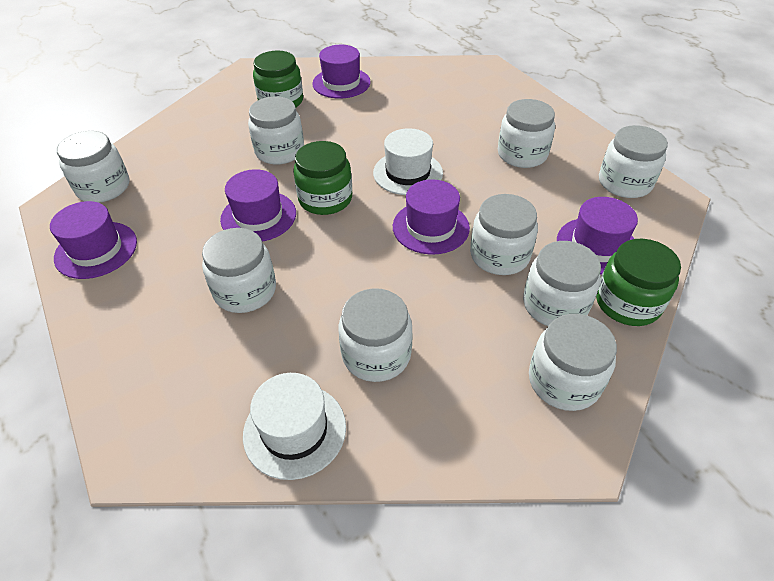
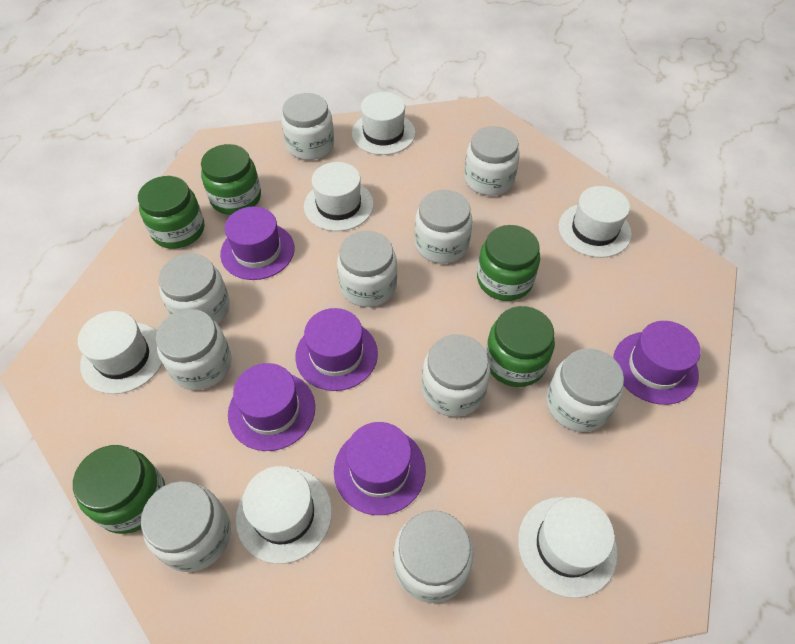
green jar: [253,50,303,107] [293,141,352,215] [596,239,681,326] = 3 -> [73,445,165,534] [138,176,204,249] [201,144,261,215] [477,225,540,301] [486,306,555,387] = 5
white hat: [243,373,346,480] [373,128,443,195] = 2 -> [78,311,162,394] [236,466,332,564] [304,162,374,231] [352,92,416,155] [518,497,618,598] [559,186,632,258] = 6
white jar: [57,131,130,203] [202,228,276,313] [248,96,304,165] [338,288,413,382] [470,194,538,275] [498,99,555,168] [523,241,601,326] [529,314,617,411] [599,125,668,198] = 9 -> [141,481,231,572] [156,309,232,390] [158,253,230,324] [281,93,334,160] [337,231,397,307] [394,510,474,603] [415,190,473,263] [422,334,490,417] [464,126,520,196] [546,349,624,432] = 10

